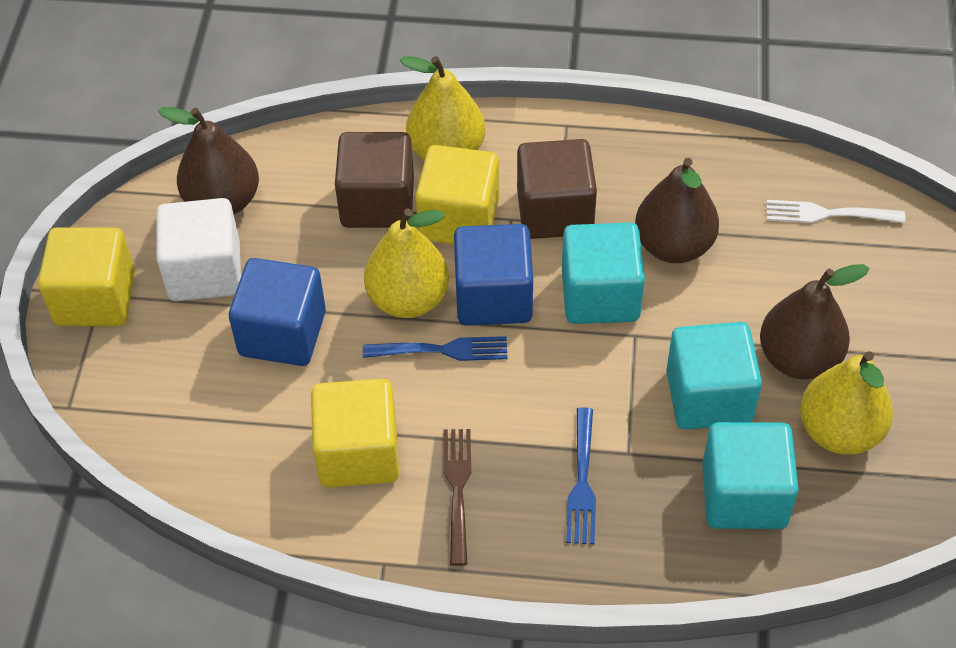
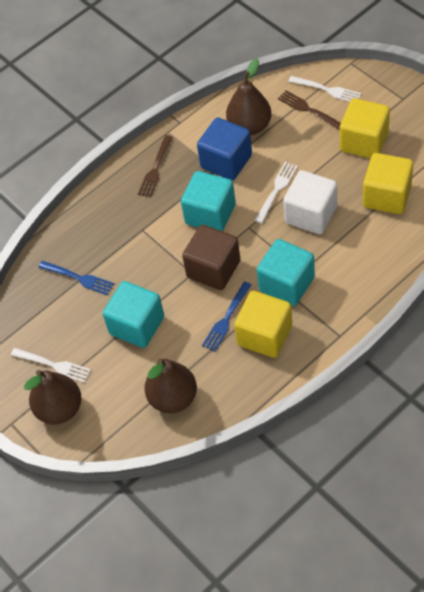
blue cube: [229,258,326,366] [454,224,533,326] = 2 -> [197,117,252,180] = 1
brown cube: [335,132,414,228] [517,139,597,239] = 2 -> [182,225,240,290] = 1
brown fork: [444,429,471,566] = 1 -> [138,135,173,197] [278,90,341,130] = 2
white fork: [766,200,905,223] = 1 -> [11,348,91,383] [255,162,298,223] [288,76,361,102] = 3
yellow pear: [364,209,449,318] [400,56,485,160] [800,351,893,455] = 3 -> none = 0

